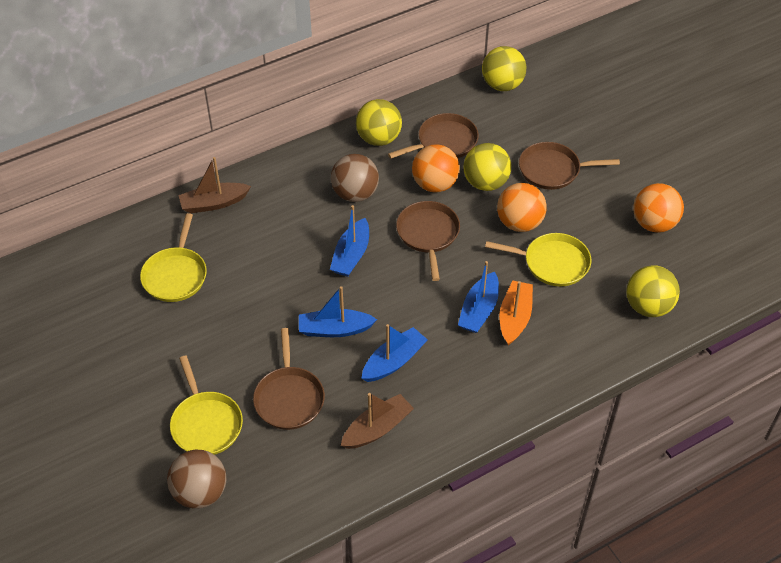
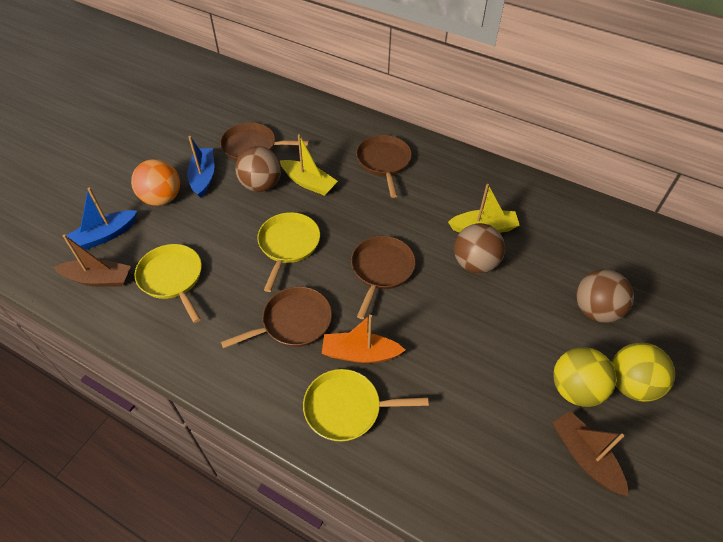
blue boat: [299,286,377,337] [330,205,369,277] [361,324,428,382] [458,261,499,333] = 4 -> [66,187,137,250] [187,136,214,198] = 2
brown ball: [167,450,226,509] [331,154,379,202] = 2 -> [235,146,281,192] [454,223,505,273] [576,269,634,323] = 3
orange ball: [412,144,460,193] [497,183,547,232] [633,183,684,233] = 3 -> [131,159,180,206] = 1
yellow ball: [356,99,402,146] [464,143,511,191] [482,46,526,91] [626,265,680,317] = 4 -> [553,347,616,407] [611,342,675,402] = 2
yellow boat: none = 0 -> [280,134,338,196] [448,184,520,233] = 2

